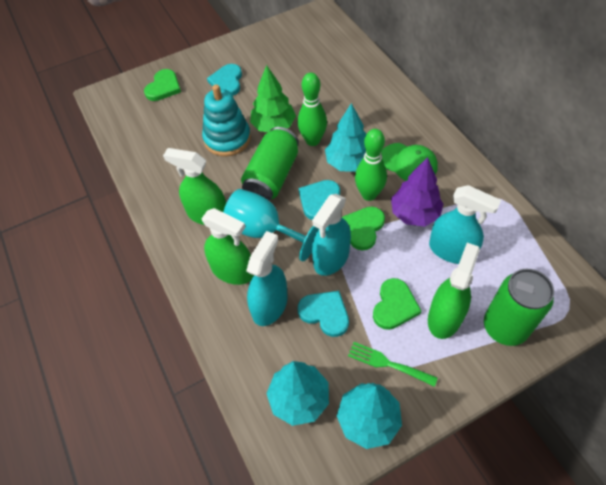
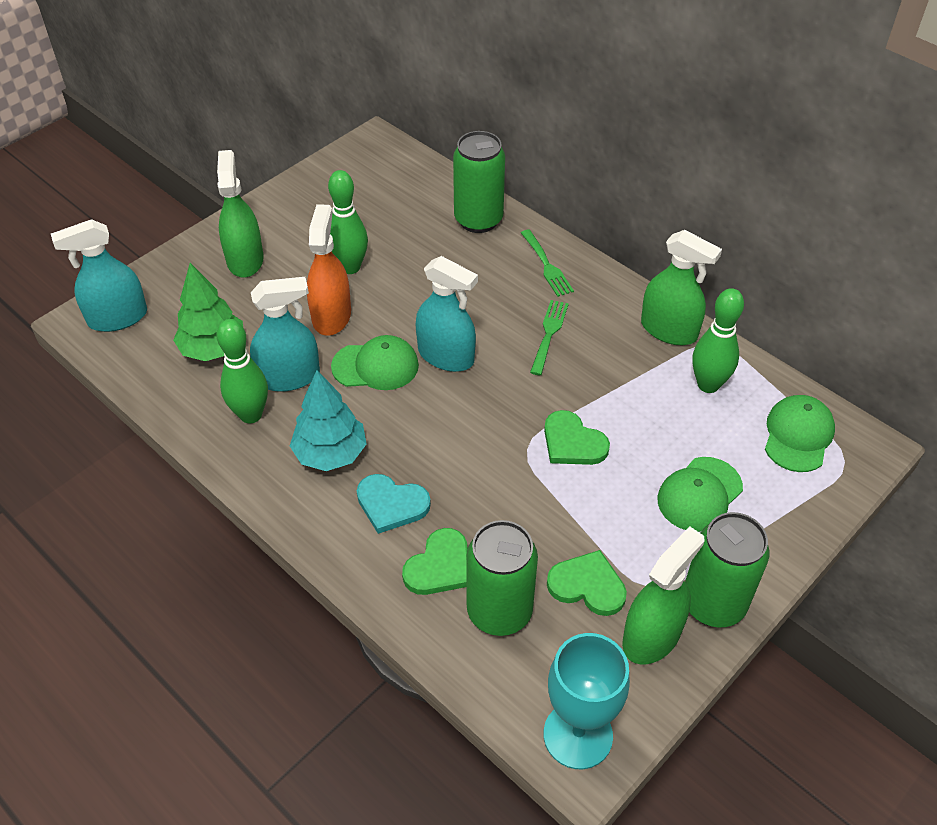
green bowling pin: [298,73,327,146] [355,129,387,201] = 2 -> [216,319,268,423] [328,170,368,274] [692,288,744,393] = 3
green can: [241,127,299,201] [484,269,554,346] = 2 -> [453,131,505,233] [466,520,538,636] [685,512,769,627] = 3
green cap: [381,143,438,181] = 1 -> [331,335,419,390] [658,457,743,532] [765,395,835,472] = 3
green fork: [348,342,437,387] = 1 -> [521,229,574,297] [530,300,569,375] = 2
orange spray bottle: none = 0 -> [307,204,351,336] = 1
purple tree: [391,157,444,226] = 1 -> none = 0
turquoise heart: [207,64,242,95] [298,291,349,337] [299,180,340,220] = 3 -> [357,474,431,534] = 1
turquoise stacking toy: [202,84,251,157] = 1 -> none = 0
turquoise tree: [266,361,329,426] [325,103,366,172] [337,383,402,449] = 3 -> [290,370,366,471] = 1

